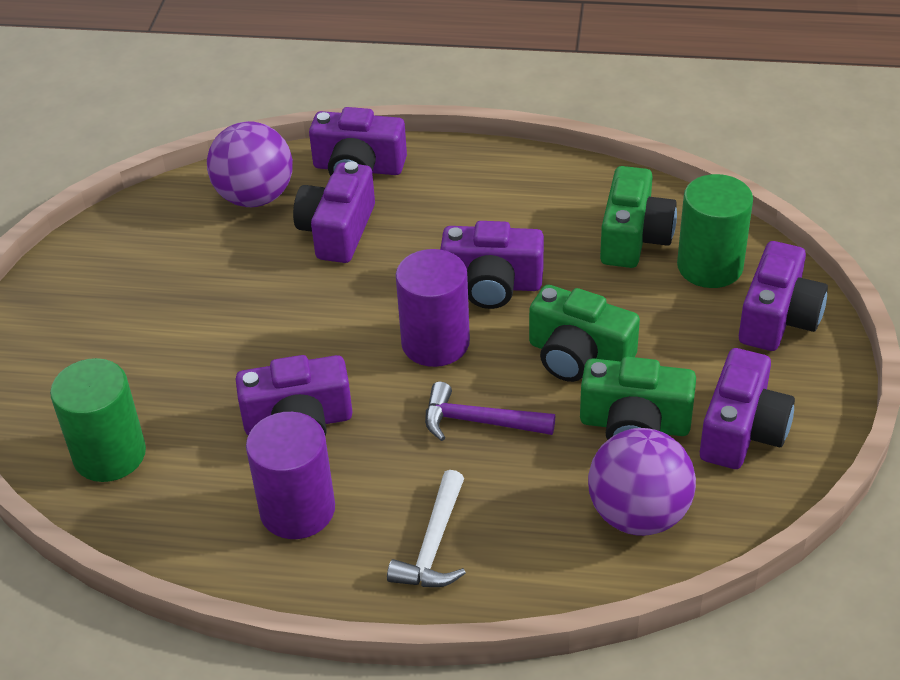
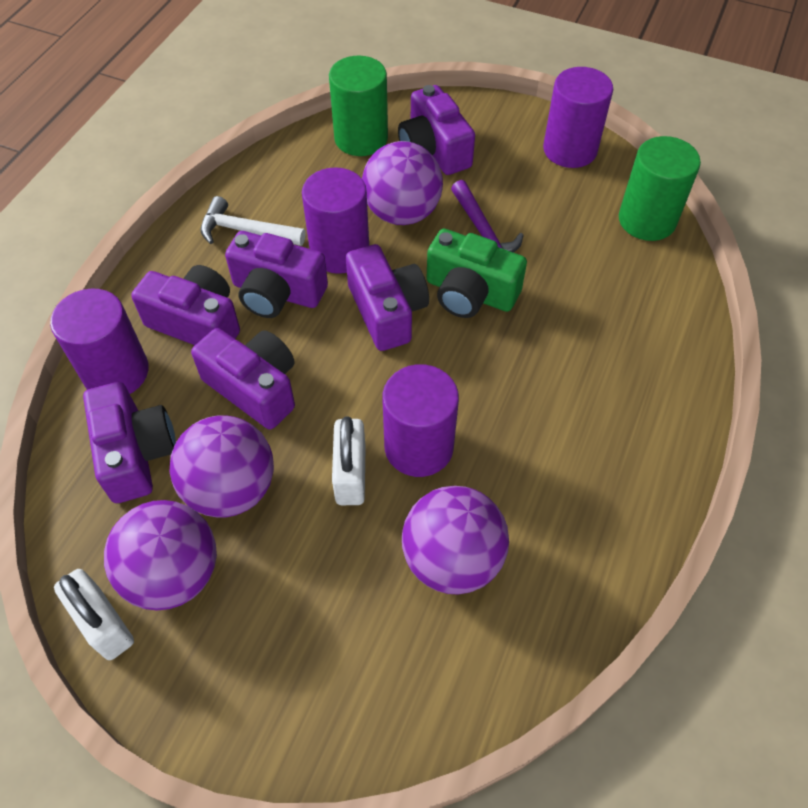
green camera: [529,285,640,382] [580,357,696,440] [600,166,677,268] = 3 -> [427,229,527,318] = 1
purple ball: [207,121,293,207] [588,428,696,536] = 2 -> [104,500,217,610] [169,415,274,518] [362,141,443,225] [402,486,509,595] = 4
purple cylinder: [246,412,335,539] [396,249,470,367] = 2 -> [50,289,149,394] [302,167,369,274] [382,364,459,477] [543,67,613,168] = 4
white padlock: none = 0 -> [54,569,134,660] [332,416,366,505] = 2

